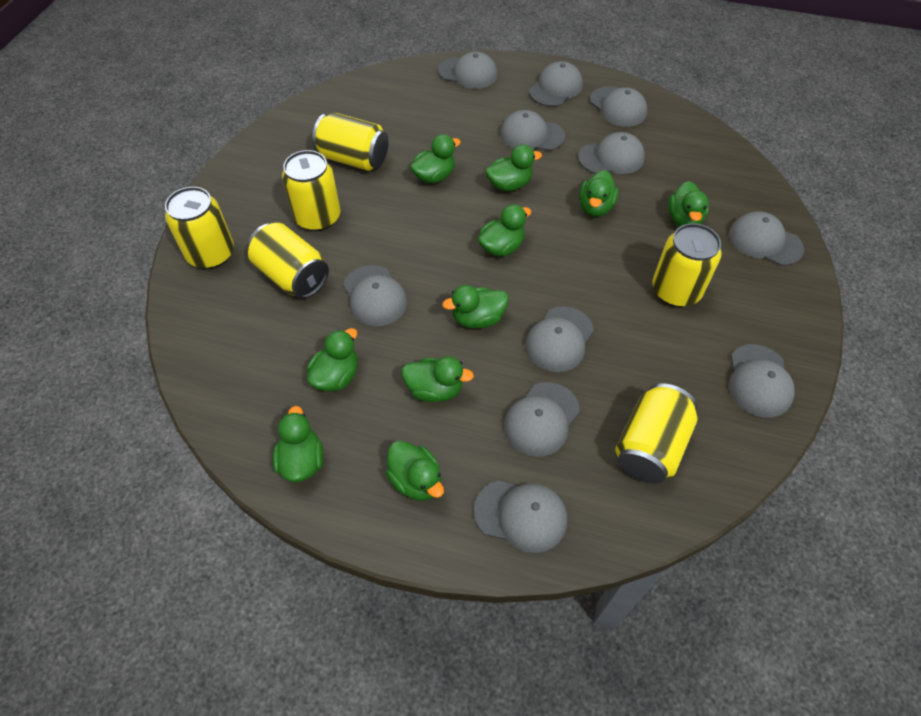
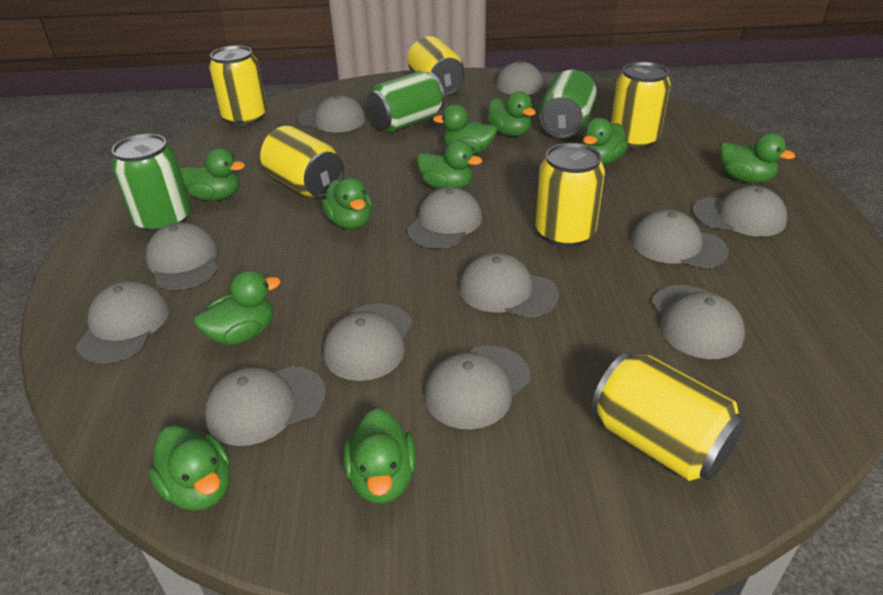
green can: none = 0 -> [111,134,191,233] [366,71,445,133] [539,70,597,138] = 3
grey cap: [343,265,407,326] [438,52,498,89] [473,480,567,553] [500,110,565,151] [504,382,580,457] [525,306,594,372] [529,61,583,107] [578,132,645,174] [590,86,647,127] [729,211,804,266] [729,344,795,418] = 11 -> [76,281,169,363] [146,223,218,290] [205,366,326,446] [297,95,366,132] [323,303,413,381] [407,187,482,249] [424,346,530,429] [459,253,559,318] [496,61,556,95] [631,210,729,269] [651,285,745,359] [692,186,787,237] = 12

